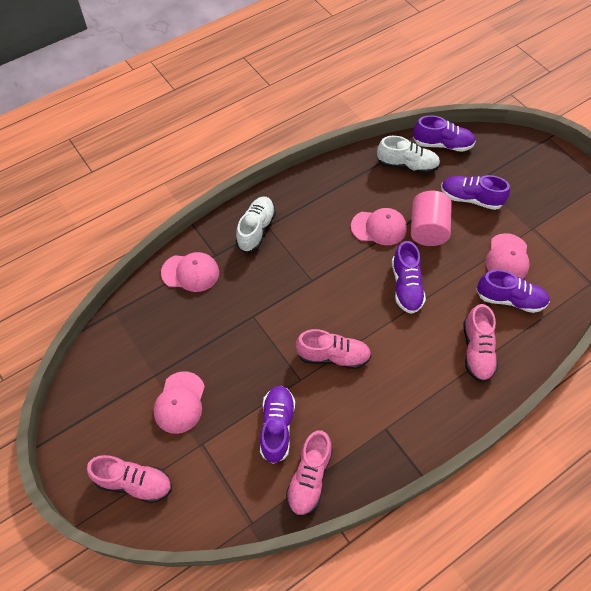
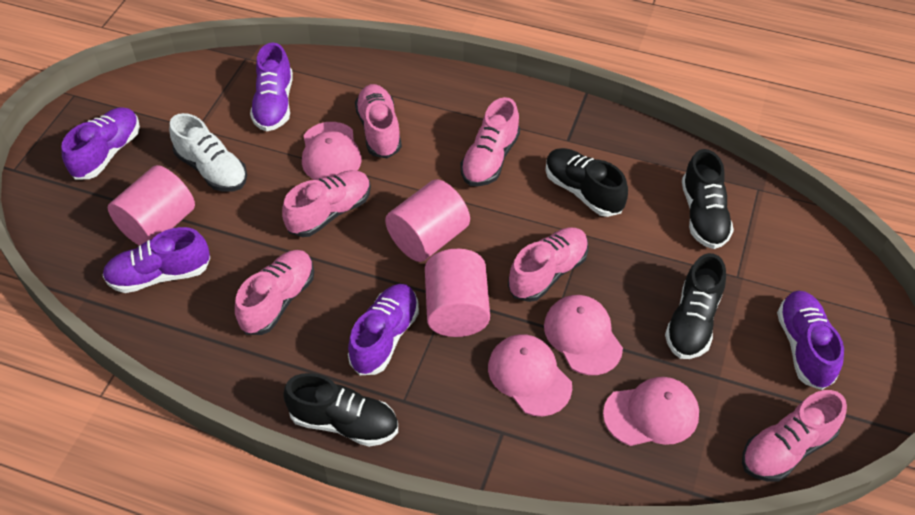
black shoe: none = 0 -> [283,373,398,447] [545,148,628,217] [665,253,726,359] [682,149,734,249] = 4
pink cylinder: [411,191,452,246] = 1 -> [108,165,195,245] [385,180,470,262] [425,249,490,337] = 3
pink shoe: [87,455,172,503] [286,430,333,516] [296,329,372,369] [463,304,498,383] = 4 -> [235,250,314,335] [282,170,371,237] [355,84,402,158] [461,97,520,186] [508,227,589,302] [742,390,847,481] = 6
white shoe: [236,197,276,253] [377,136,440,174] = 2 -> [169,113,247,192] = 1

